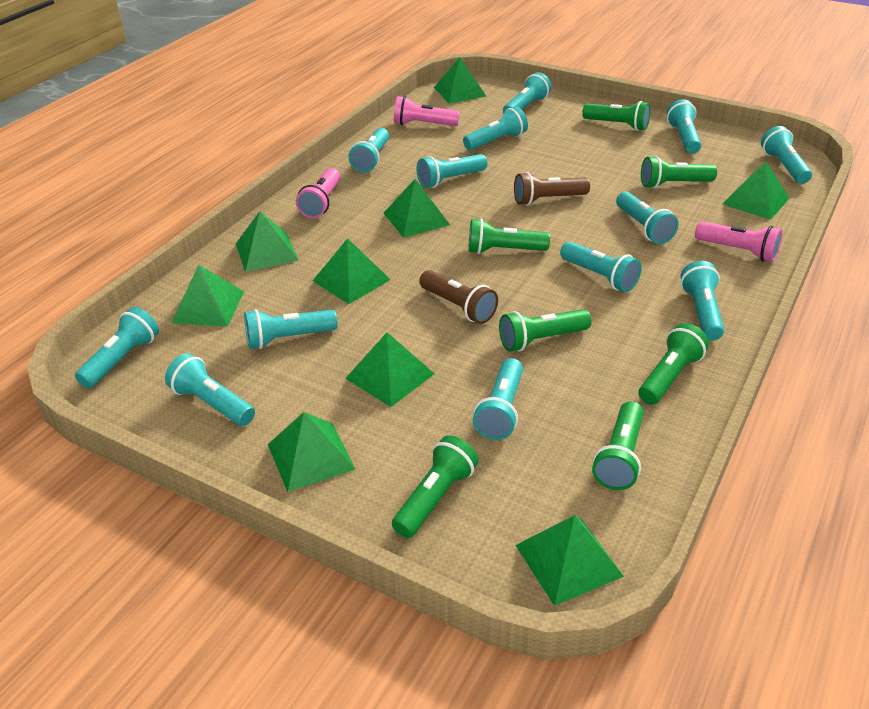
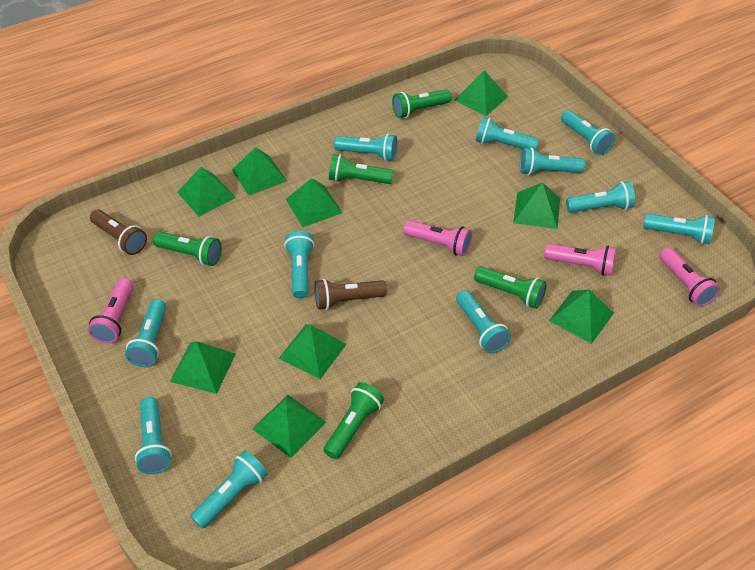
green flashlight: [392,435,479,538] [469,218,550,254] [499,309,592,352] [582,101,651,131] [592,401,644,490] [639,323,709,405] [641,156,717,189] = 7 -> [153,232,222,266] [324,382,384,459] [329,154,393,184] [392,89,452,118] [474,266,547,309] = 5
pink flashlight: [296,168,340,218] [394,96,460,126] [695,221,783,262] = 3 -> [88,278,133,344] [403,220,472,256] [544,244,616,276] [659,247,720,307] = 4
turquoise flashlight: [75,307,159,388] [165,353,255,426] [244,309,338,349] [348,128,389,173] [417,154,487,188] [463,107,528,150] [473,358,523,440] [503,72,551,114] [560,242,642,292] [616,192,679,244] [667,99,701,154] [680,261,724,340] [761,126,812,184] = 13 -> [125,299,166,367] [135,397,172,474] [190,450,268,529] [284,230,315,299] [334,134,397,161] [456,290,511,354] [476,117,539,150] [520,147,585,175] [561,110,615,155] [566,181,635,213] [643,214,715,244] = 11

